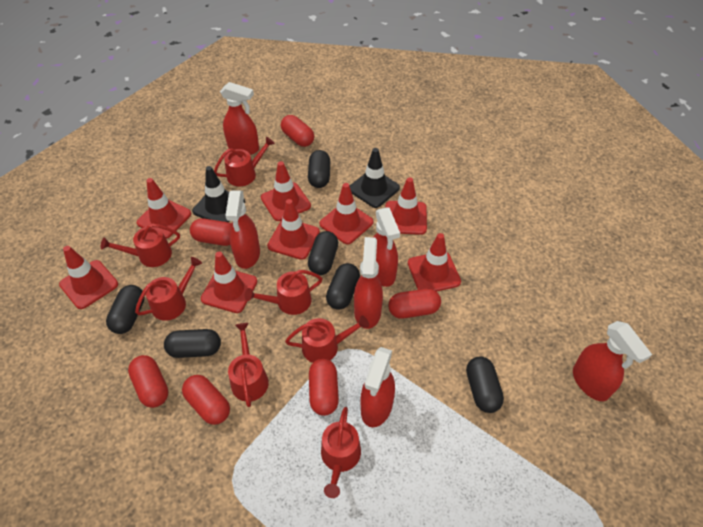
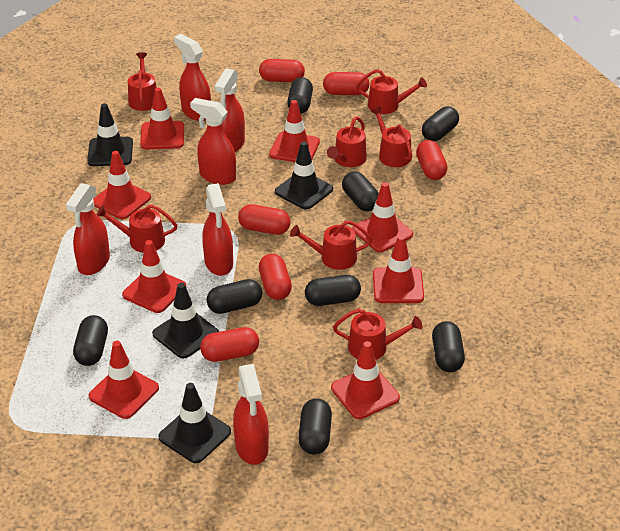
black capsule: [106,285,145,334] [164,329,221,358] [308,150,330,188] [308,231,338,275] [326,263,360,310] [466,357,504,413] = 6 -> [73,315,108,366] [206,279,262,314] [287,77,313,114] [298,398,332,455] [305,275,361,306] [342,171,379,212] [422,106,459,141] [432,321,465,372] = 8
black traffic cone: [192,166,245,222] [350,148,400,208] = 2 -> [87,104,133,166] [152,283,219,359] [158,383,231,463] [275,141,333,210] = 4

